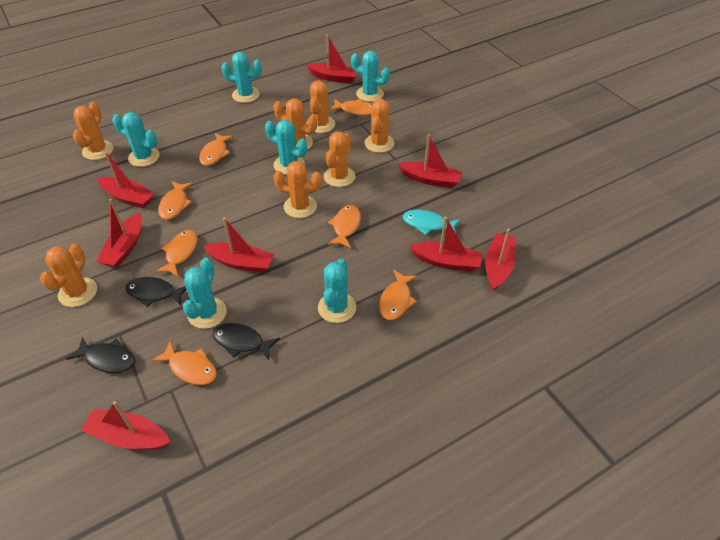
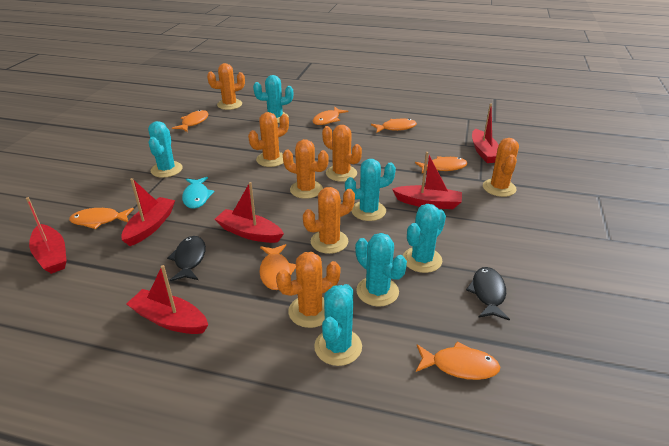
black fish: [66,337,135,373] [125,277,187,307] [212,323,280,360] = 3 -> [167,236,206,281] [466,267,510,321] = 2
red boat: [81,401,170,450] [96,199,142,268] [98,152,155,209] [203,217,274,273] [307,35,358,83] [398,134,462,188] [409,217,483,271] [485,228,516,291] = 8 -> [26,197,67,274] [121,178,175,246] [126,265,208,334] [215,182,284,243] [392,152,462,209] [472,103,499,163] = 6

